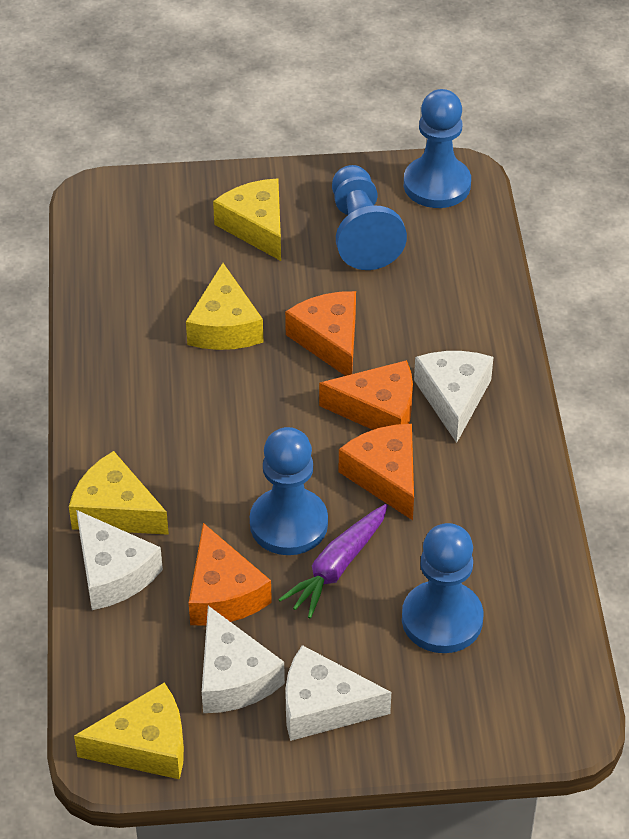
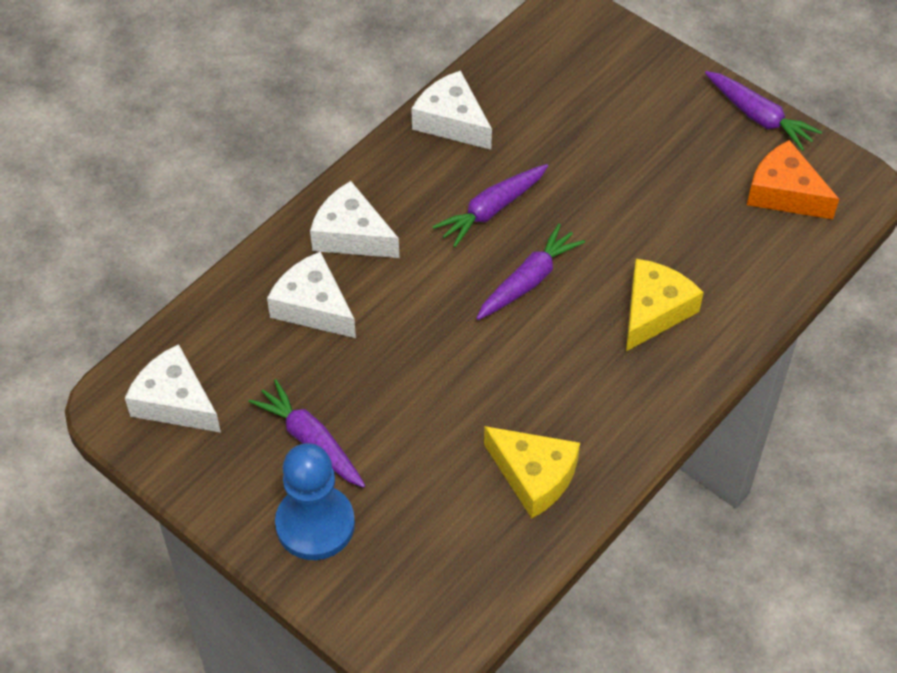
blue pawn: [250,427,328,555] [332,165,407,270] [402,523,484,653] [404,89,471,208] = 4 -> [275,443,355,560] = 1
orange cheese: [189,523,272,626] [285,291,356,376] [319,360,413,430] [339,424,414,520] = 4 -> [747,140,839,219] = 1
purple carrot: [278,504,388,619] = 1 -> [249,379,365,488] [432,164,548,247] [476,223,585,320] [705,71,822,151] = 4
yellow cheese: [69,451,169,535] [74,683,184,779] [186,263,263,350] [213,179,281,261] = 4 -> [484,426,580,518] [626,259,704,351] = 2

